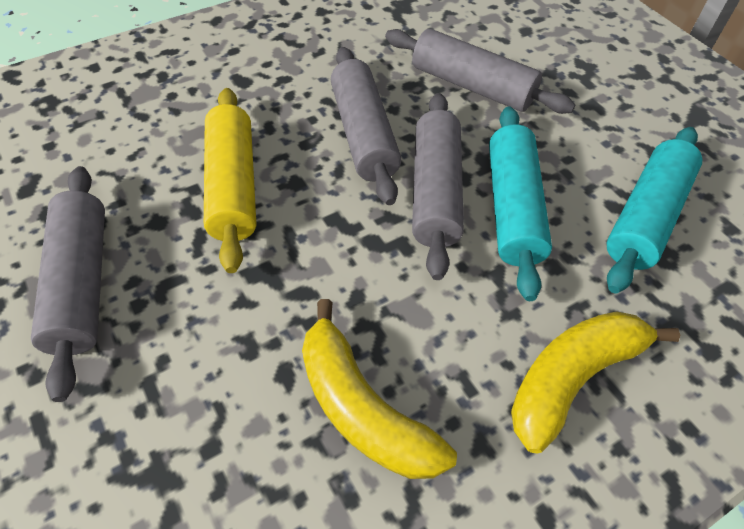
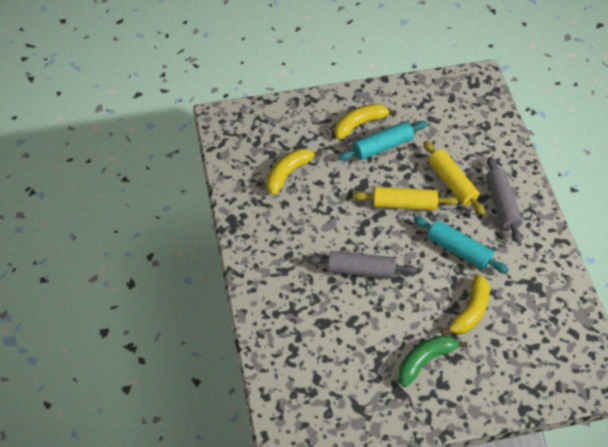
green banana: none = 0 -> [398,335,467,387] = 1
grey rolling pin: [31,166,105,402] [331,47,401,205] [385,29,575,114] [412,93,464,280] = 4 -> [307,251,417,279] [486,157,523,243] = 2
yellow banana: [302,299,457,479] [511,311,680,453] = 2 -> [266,148,322,195] [334,104,397,140] [441,274,490,335] = 3
yellow rolling pin: [204,88,256,273] = 1 -> [353,187,458,210] [423,141,485,215] = 2

